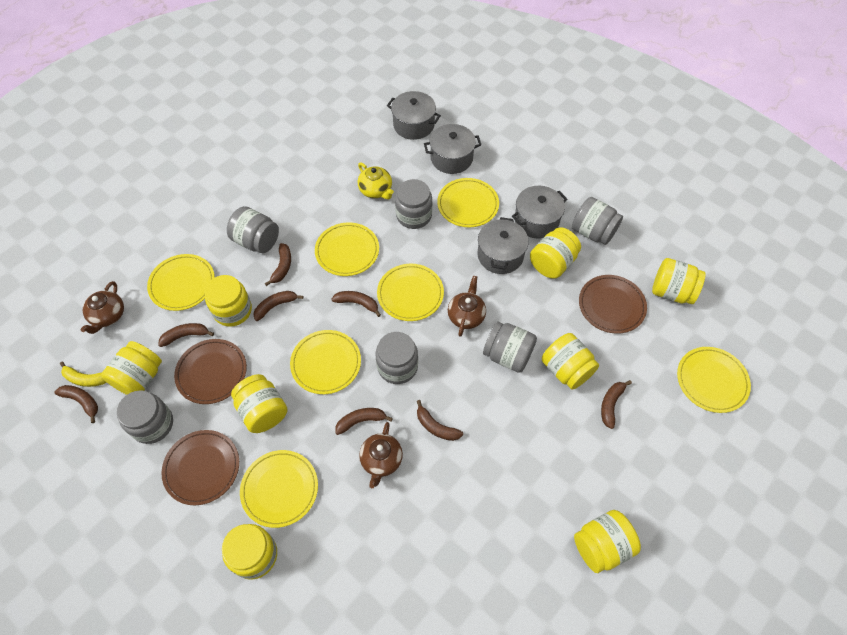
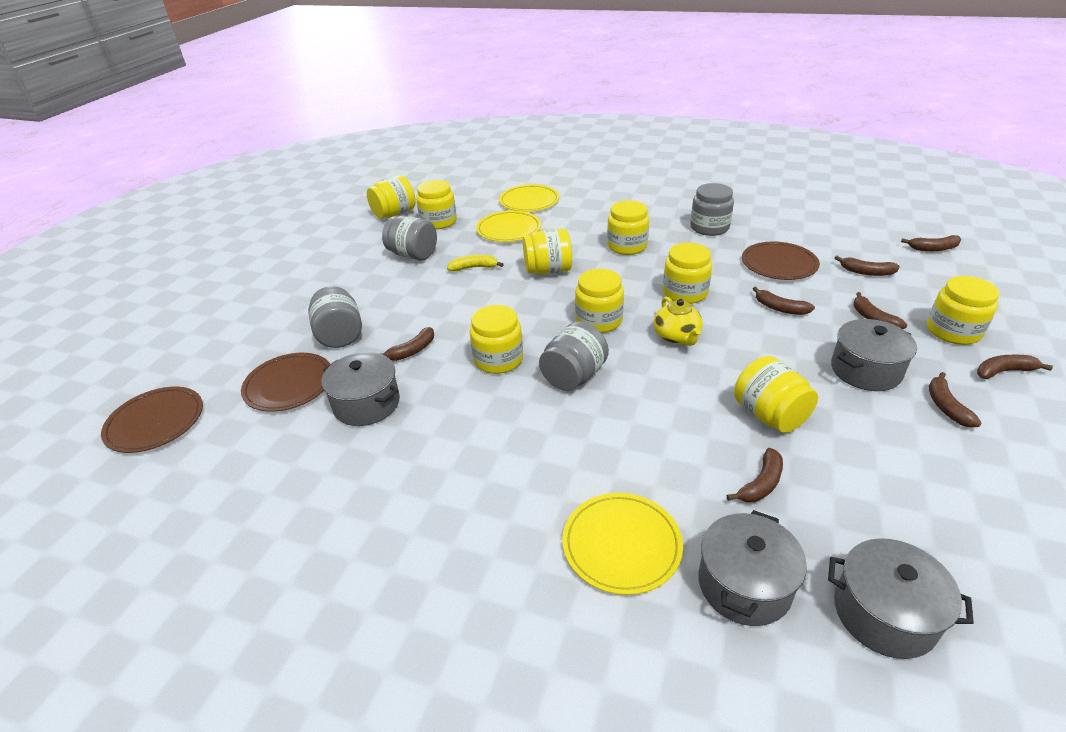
brown teapot: [80,281,124,334] [359,422,403,489] [448,276,486,337] = 3 -> none = 0
grey jar: [117,390,173,444] [227,206,279,253] [376,332,418,384] [395,179,432,229] [483,321,537,373] [572,197,623,245] = 6 -> [308,286,362,348] [382,216,437,261] [539,321,609,391] [690,183,734,236] = 4
yellow jar: [101,341,162,395] [205,275,252,327] [222,524,277,580] [231,374,287,433] [530,227,581,279] [542,333,599,390] [574,510,641,573] [652,258,706,304] = 8 -> [367,175,416,219] [416,180,457,229] [469,305,523,374] [523,229,572,275] [575,269,624,333] [607,200,649,255] [663,243,712,304] [734,356,818,433] [927,276,1000,345] = 9
yellow plate: [147,254,215,311] [240,450,318,528] [290,330,361,394] [315,222,379,276] [377,264,444,321] [437,178,499,227] [677,347,751,413] = 7 -> [476,211,541,242] [499,184,560,212] [562,493,683,595] = 3

